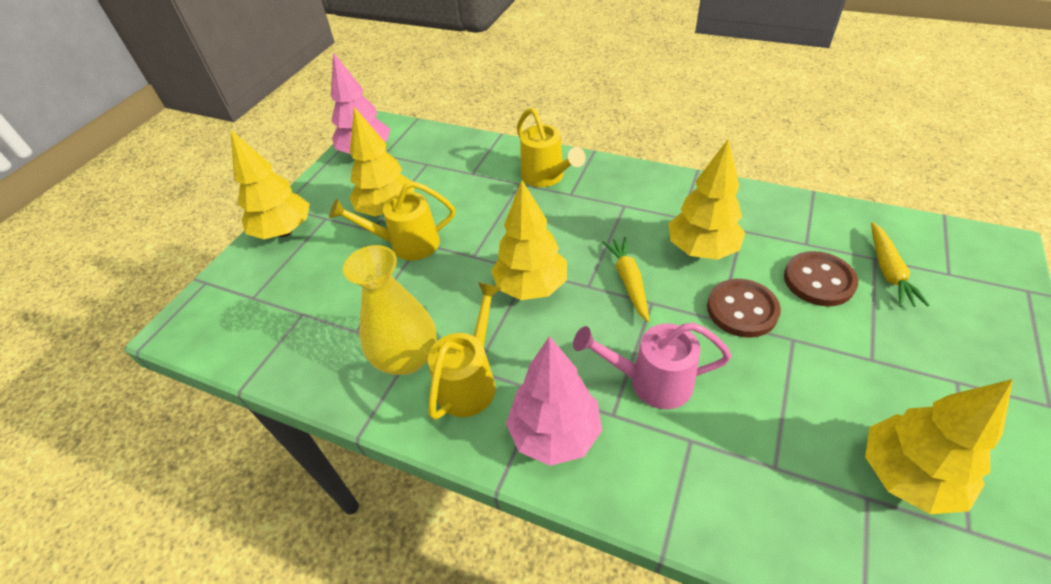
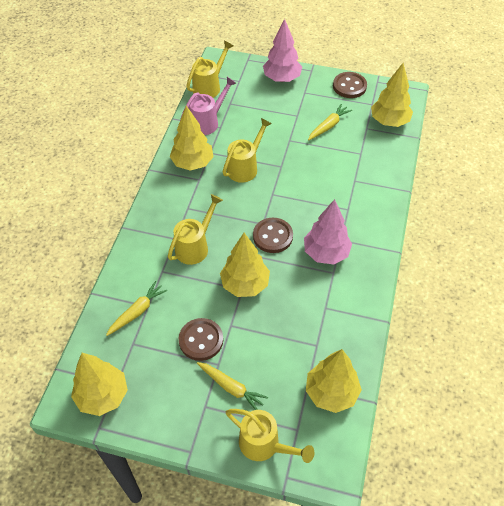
brown button: [707,279,781,338] [784,251,858,306] = 2 -> [179,318,223,361] [253,218,293,253] [333,72,367,98] = 3
yellow carrot: [602,237,649,322] [871,222,930,307] = 2 -> [106,281,167,336] [197,362,268,410] [308,104,352,140] = 3
yellow vase: [343,245,437,375] = 1 -> none = 0
yellow watering can: [329,181,455,261] [428,282,501,420] [517,108,586,187] = 3 -> [168,194,223,265] [186,41,233,98] [223,118,272,183] [226,409,315,463] = 4

